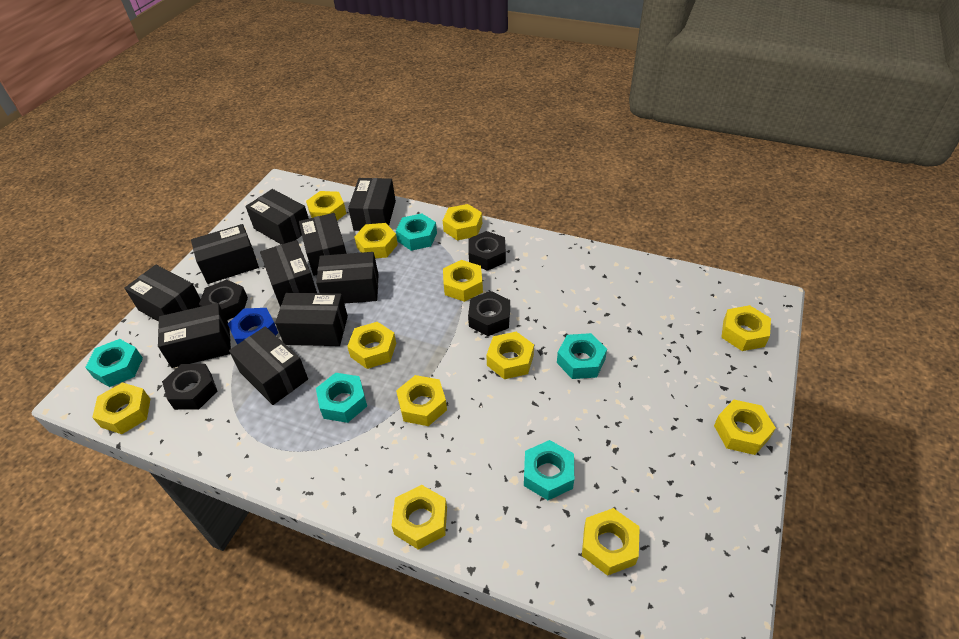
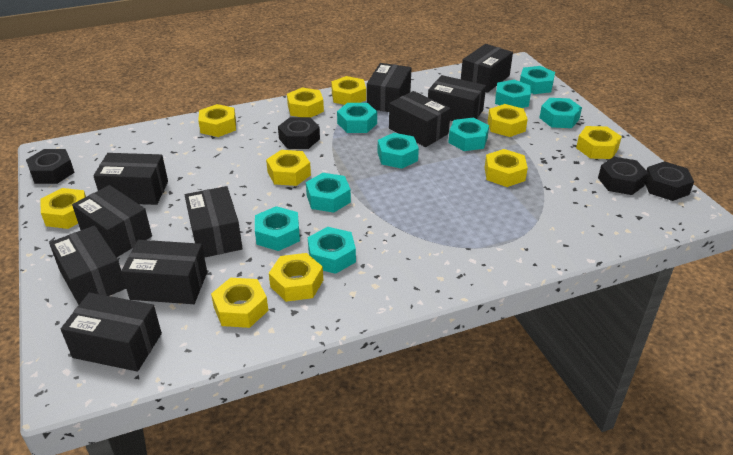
blue nut: [228,308,278,345] = 1 -> none = 0
turquoise nut: [85,339,143,387] [316,373,367,423] [396,213,437,251] [524,440,574,500] [557,333,607,379] = 5 -> [255,206,300,251] [306,173,351,213] [308,227,356,274] [337,103,377,133] [378,133,419,169] [448,118,489,151] [495,80,531,108] [520,66,555,94] [539,98,582,128] = 9
yellow nut: [92,382,150,434] [306,191,347,220] [347,322,396,369] [354,223,398,258] [391,485,447,550] [396,375,447,426] [443,204,482,240] [443,260,483,302] [486,332,534,379] [582,508,640,576] [714,400,776,455] [721,305,771,351] = 12 -> [40,188,86,229] [198,104,236,137] [211,278,268,328] [266,150,311,186] [269,253,323,302] [287,88,324,117] [331,76,366,105] [485,149,528,187] [488,104,528,137] [576,126,622,159] = 10

